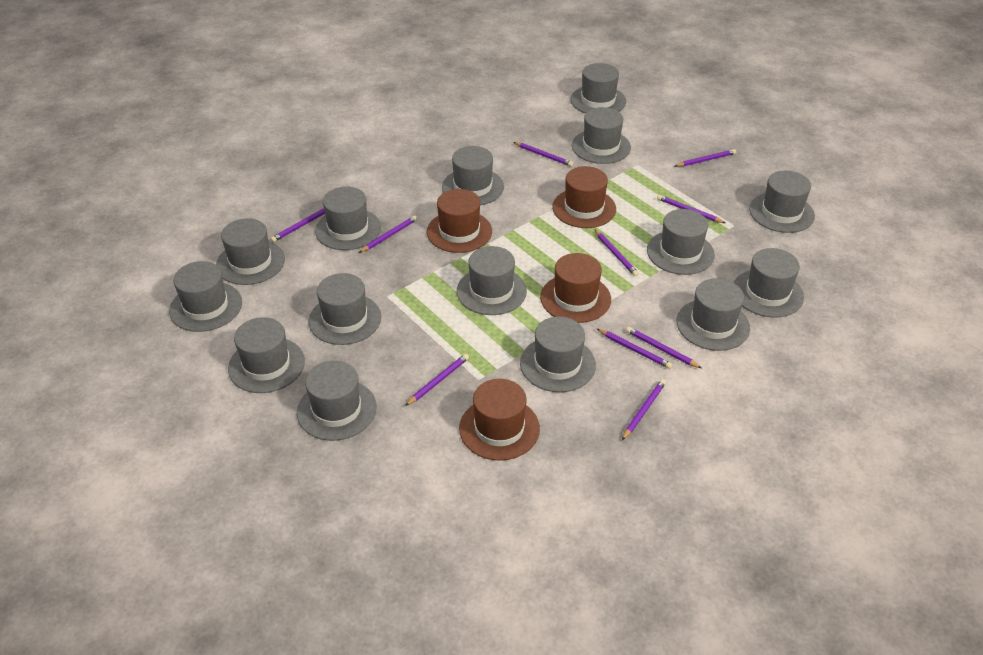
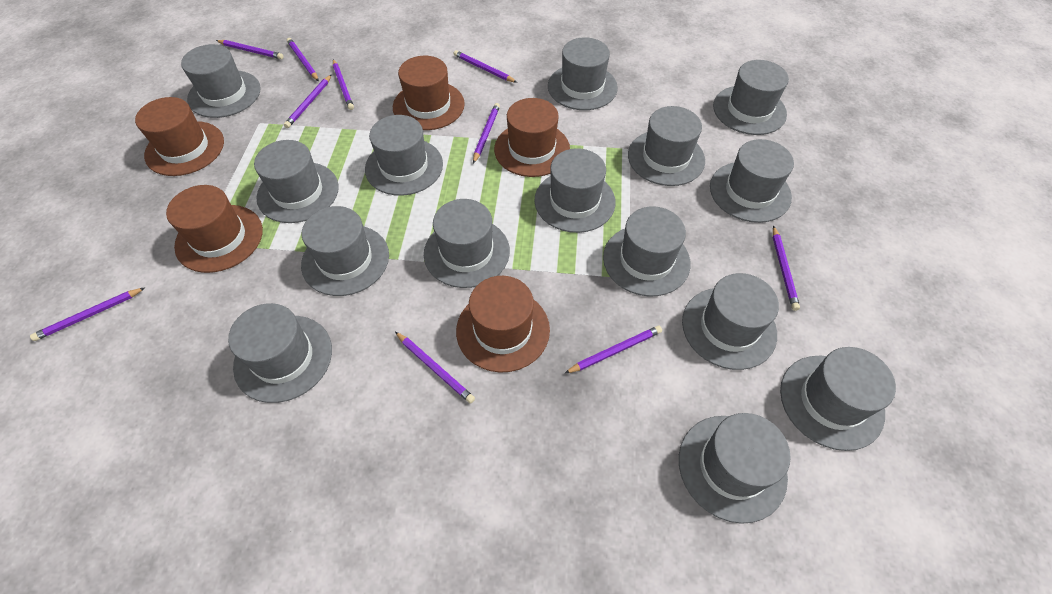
brown hat: [427,189,492,253] [459,379,540,461] [540,253,611,323] [552,166,616,228] = 4 -> [135,97,224,176] [166,185,263,273] [393,56,465,130] [456,276,550,373] [494,98,570,177] = 5

